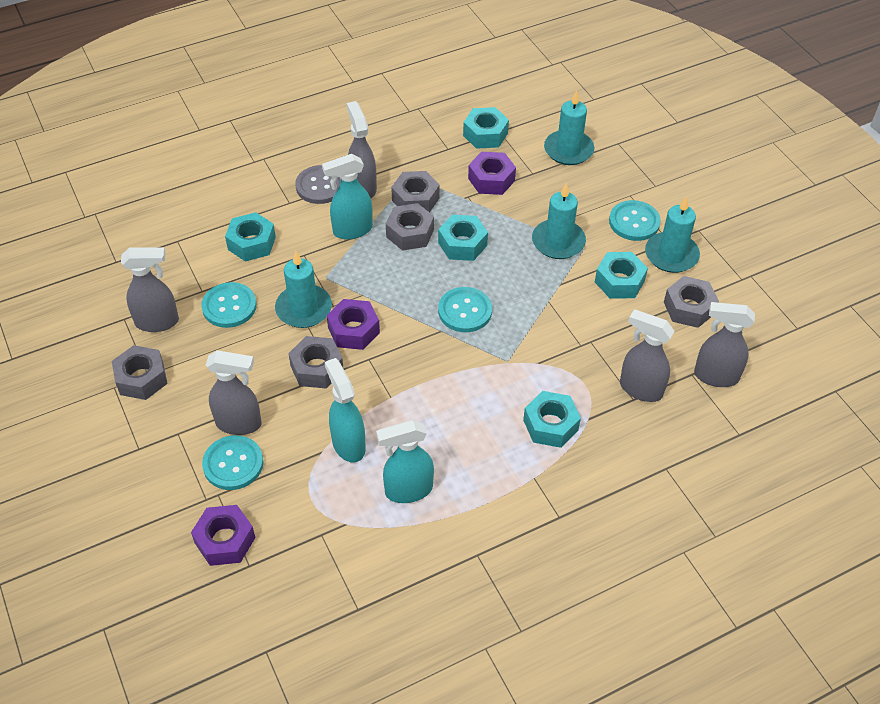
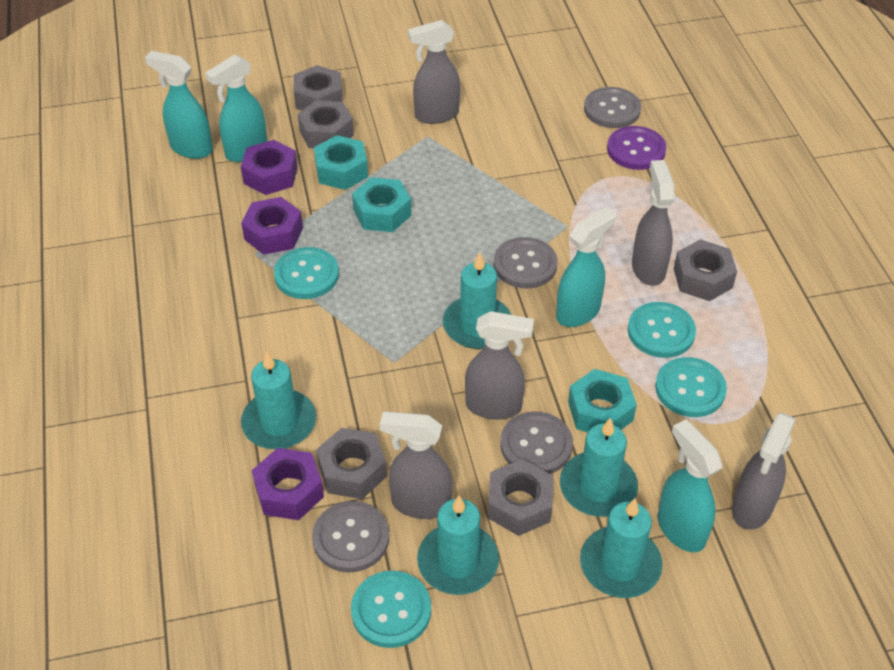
grey button: [295,165,341,204] = 1 -> [312,501,389,573] [493,237,558,289] [500,411,573,474] [584,87,641,128] = 4
purple button: none = 0 -> [607,126,666,170] = 1
turquoise candle: [275,251,332,328] [532,183,586,259] [544,90,594,165] [645,196,700,273] = 4 -> [241,351,316,449] [417,495,499,595] [443,252,511,349] [560,418,638,517] [580,499,663,598] = 5
turquoise nut: [225,212,276,262] [438,215,488,261] [463,107,509,149] [523,391,581,448] [595,252,648,299] = 5 -> [314,135,368,190] [352,177,411,232] [568,369,637,432] = 3
turquoise spray bottle: [322,154,373,240] [325,358,366,463] [376,420,434,503] = 3 -> [145,51,213,159] [205,54,267,162] [556,206,616,327] [658,419,722,552] = 4

